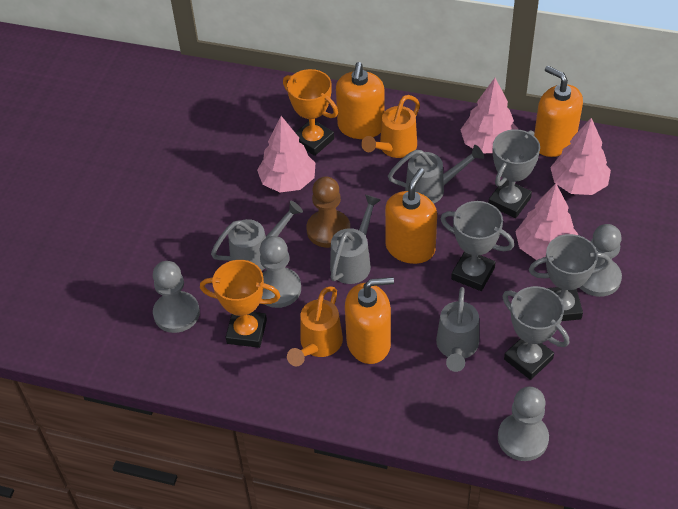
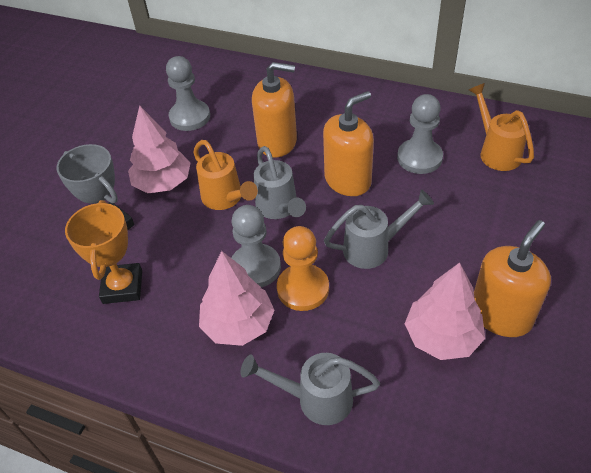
brown pawn: [306,176,350,248] = 1 -> none = 0
grey pawn: [153,261,200,333] [260,236,301,308] [498,387,549,461] [579,224,622,297] = 4 -> [166,56,210,131] [232,205,281,287] [397,94,443,174] = 3
grey trophy: [441,201,514,291] [488,129,540,218] [502,286,569,380] [529,234,610,321] = 4 -> [56,144,134,230] = 1
grey watering can: [211,201,303,271] [330,195,381,284] [388,145,484,203] [436,287,479,372] = 4 -> [240,353,380,425] [254,146,306,219] [324,189,434,269] = 3
orange pawn: none = 0 -> [277,226,329,311] = 1
orange soap dispenser: [336,62,385,139] [345,277,394,364] [385,168,437,264] [534,66,583,157] = 4 -> [252,62,297,158] [323,91,374,196] [474,220,551,337] = 3
orange trophy: [200,260,280,348] [283,69,338,156] = 2 -> [65,200,142,304] = 1
pink tree: [257,116,315,192] [460,78,518,153] [515,184,578,260] [550,118,611,195] = 4 -> [128,105,191,193] [199,251,274,346] [405,262,485,360] = 3

